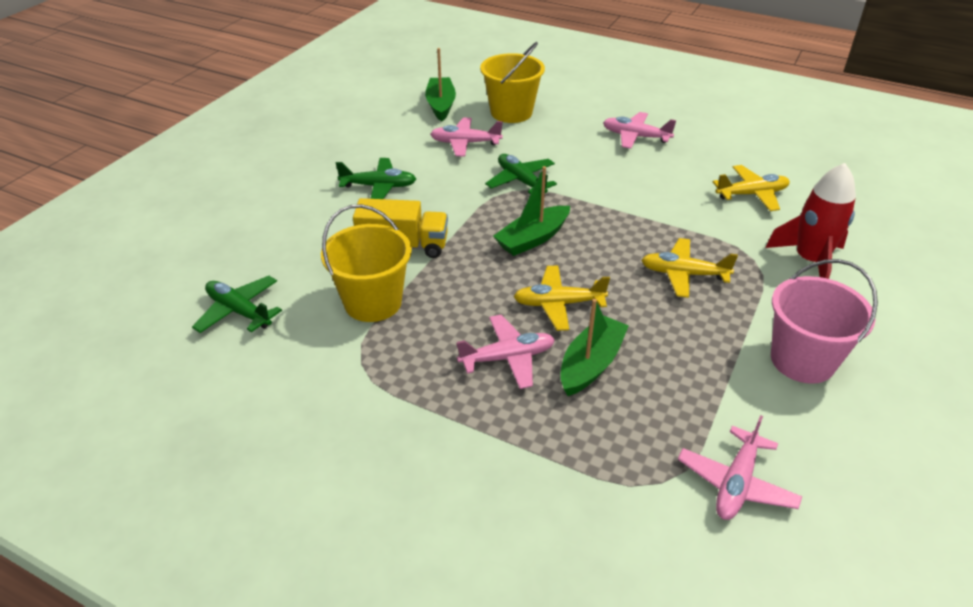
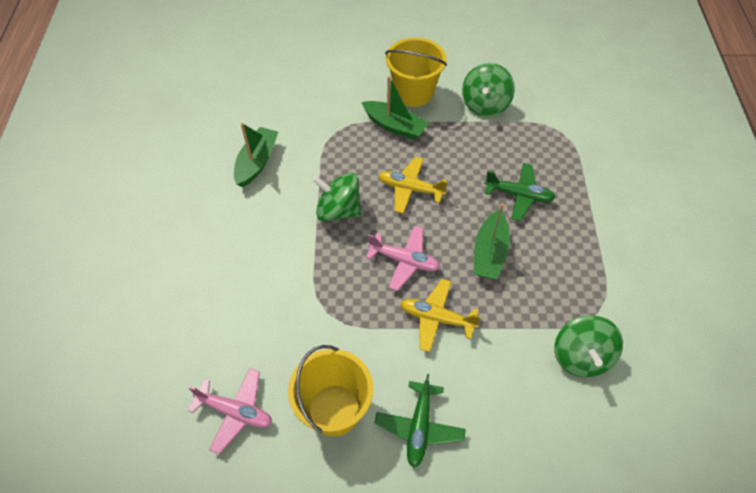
green plane: [192,276,282,333] [336,158,416,199] [485,154,557,194] = 3 -> [375,374,466,468] [484,163,556,221] = 2
green spinning top: none = 0 -> [312,173,361,221] [462,63,515,117] [554,315,623,377] = 3
pink bucket: [771,259,878,384] = 1 -> none = 0
pink plane: [430,118,503,157] [456,315,555,389] [603,112,676,149] [678,415,802,520] = 4 -> [188,368,272,454] [366,226,440,291] = 2
red rocket: [765,163,856,279] = 1 -> none = 0
yellow plane: [513,266,610,331] [641,238,738,298] [713,165,790,211] = 3 -> [378,157,448,214] [400,279,481,352] = 2
yellow truck: [353,198,448,258] = 1 -> none = 0

